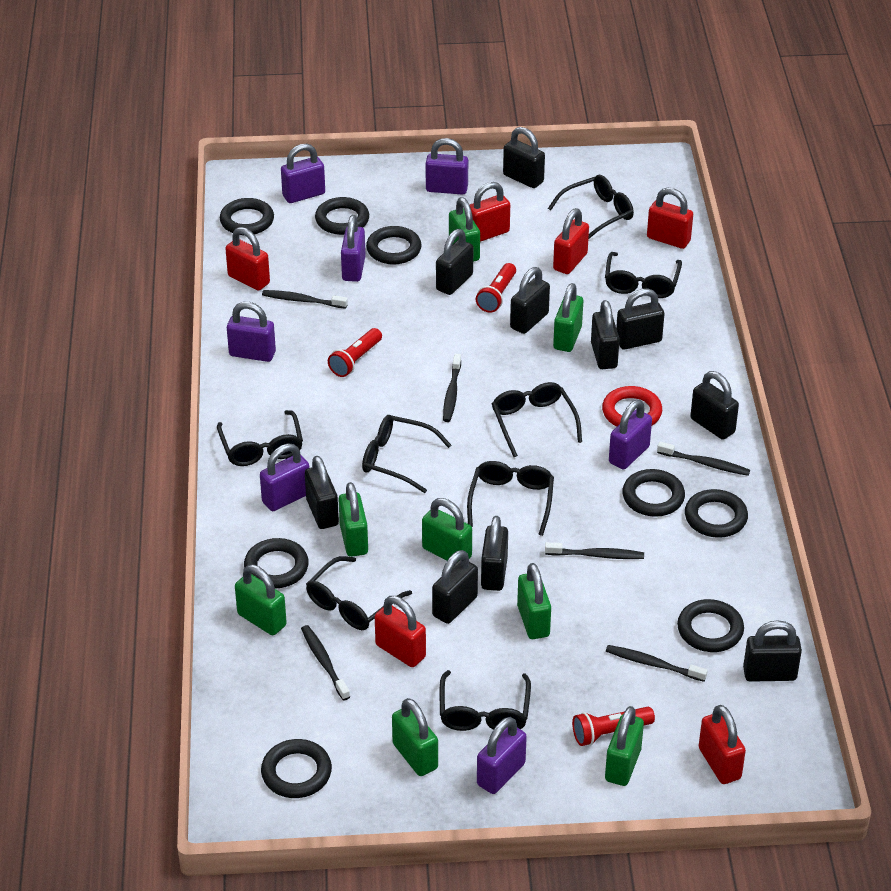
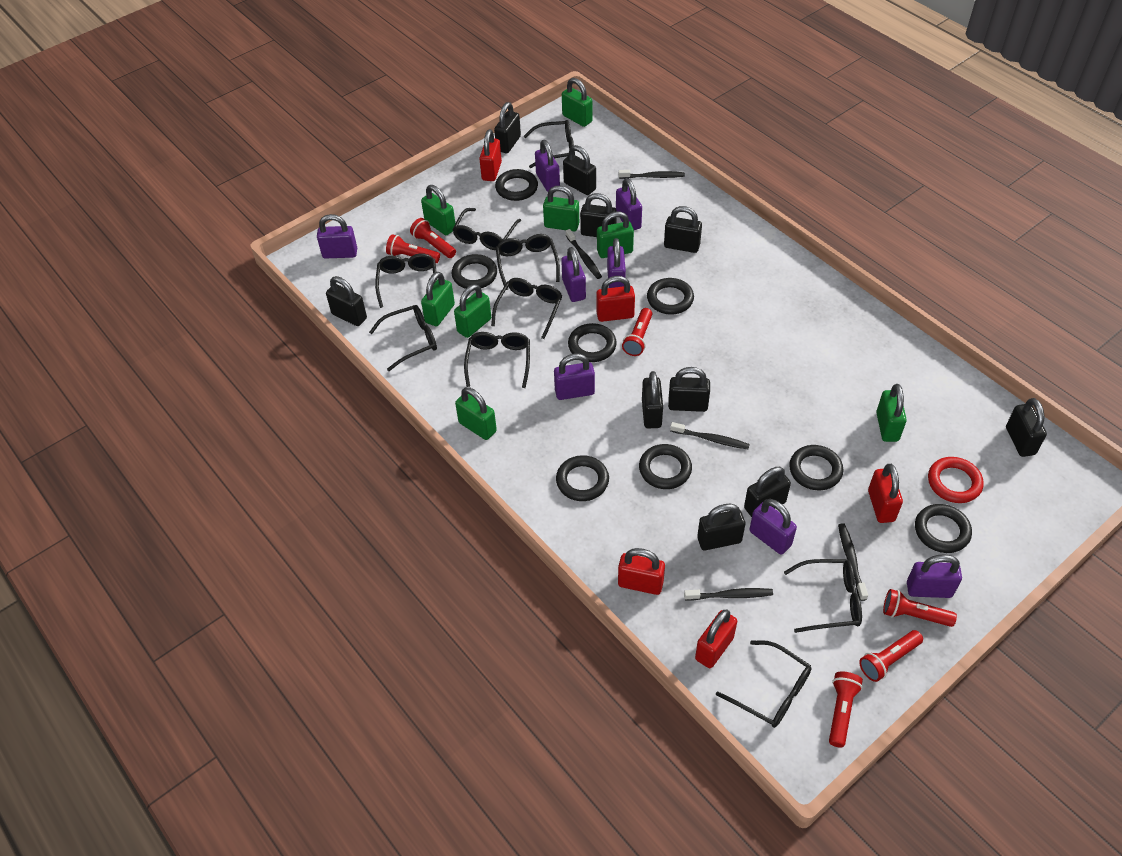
black glasses: [217,410,303,466] [306,556,412,630] [362,415,451,493] [440,670,531,731] [467,461,554,536] [492,382,582,457] [548,175,634,239] [605,252,682,298] = 8 -> [369,305,437,371] [375,253,437,308] [452,208,521,250] [464,332,530,388] [491,278,563,339] [496,234,560,290] [524,120,575,168] [716,640,812,728] [784,559,862,633] = 9
black toothbrush: [262,290,348,309] [301,625,350,701] [443,354,461,422] [545,542,644,559] [606,645,708,682] [657,442,750,476] = 6 -> [566,229,602,279] [619,170,685,179] [670,422,750,449] [684,588,773,601] [838,523,868,601] = 5
purple padlock: [227,302,276,362] [260,444,310,511] [281,144,325,203] [341,215,366,282] [426,138,468,195] [477,717,527,794] [609,400,652,470] = 7 -> [317,214,357,258] [535,140,560,192] [554,353,595,400] [561,247,586,302] [607,238,626,288] [616,178,642,230] [749,499,797,555] [907,554,962,598] = 8
red flashlight: [328,328,382,377] [476,263,516,313] [572,707,655,746] = 3 -> [386,234,440,263] [410,218,456,258] [622,308,652,356] [829,671,863,748] [859,630,923,682] [883,589,957,627] = 6
red padlock: [225,227,270,291] [375,596,426,667] [470,182,510,242] [553,208,589,274] [647,187,693,249] [699,705,746,784] = 6 -> [479,129,502,181] [596,276,635,322] [618,548,665,595] [695,610,737,668] [868,464,903,523] = 5

